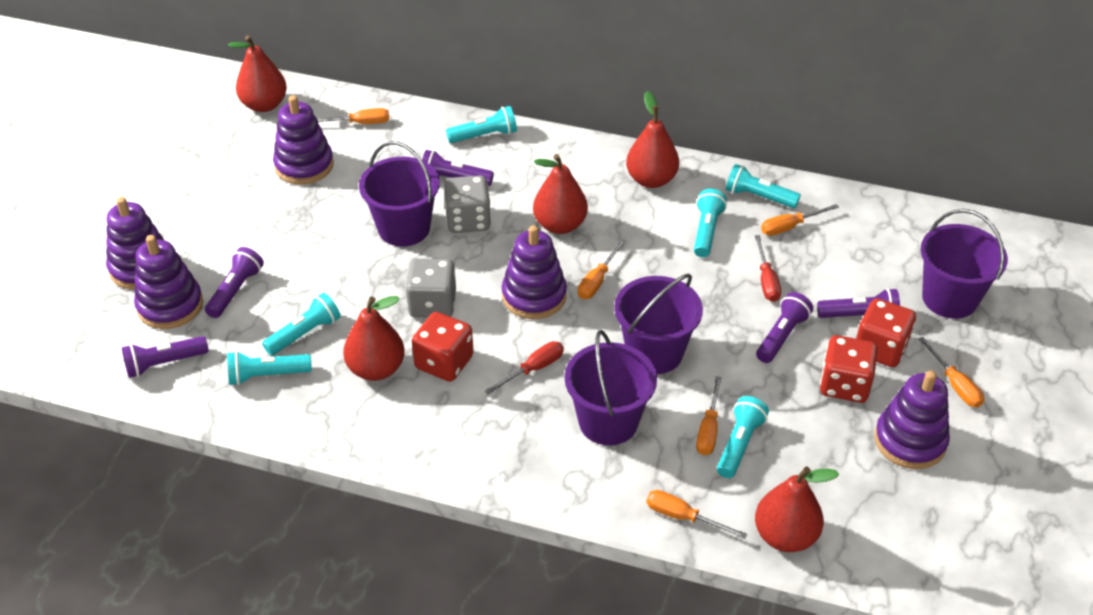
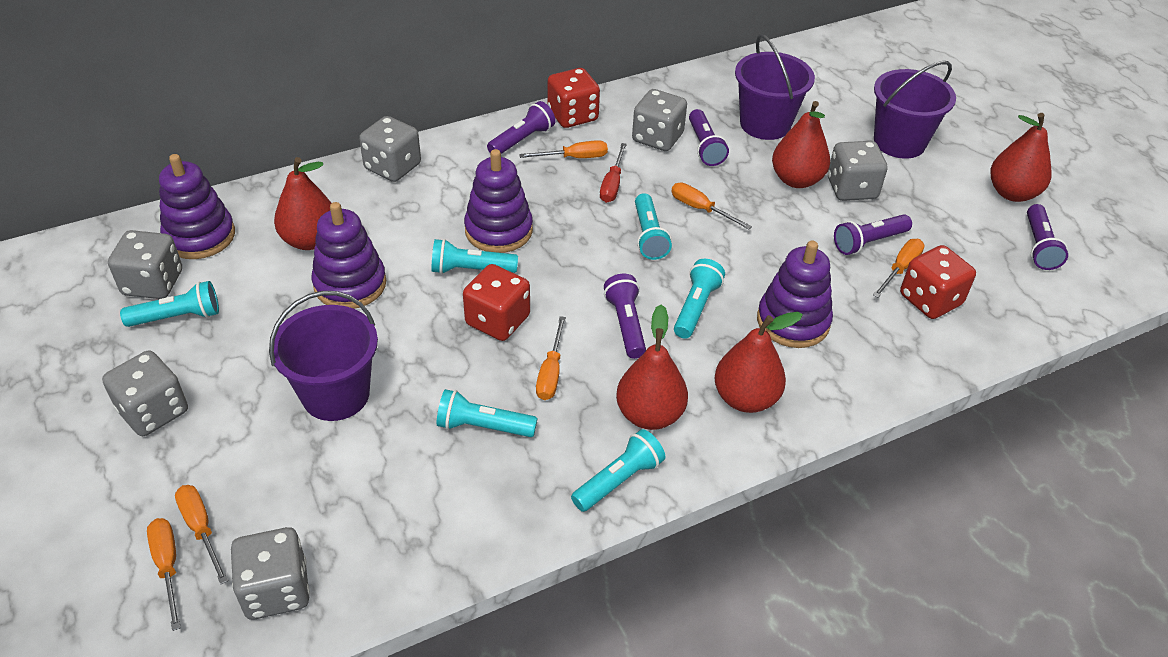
grey dice: [405,258,456,317] [444,176,491,233] = 2 -> [102,350,188,436] [108,230,182,299] [231,527,310,620] [359,116,421,182] [632,89,687,151] [828,141,887,201] = 6
purple bucket: [359,141,440,246] [564,330,657,446] [614,274,703,374] [921,209,1008,319] = 4 -> [269,291,378,421] [735,34,815,140] [874,61,956,159] = 3
purple stacking toy: [106,197,164,290] [134,235,203,329] [273,95,334,184] [502,225,567,319] [874,371,950,469] = 5 -> [159,154,235,259] [312,202,386,309] [464,149,533,253] [757,241,833,348] = 4
red screwdriver: [484,341,564,395] [755,235,781,302] = 2 -> [600,143,627,203] = 1

